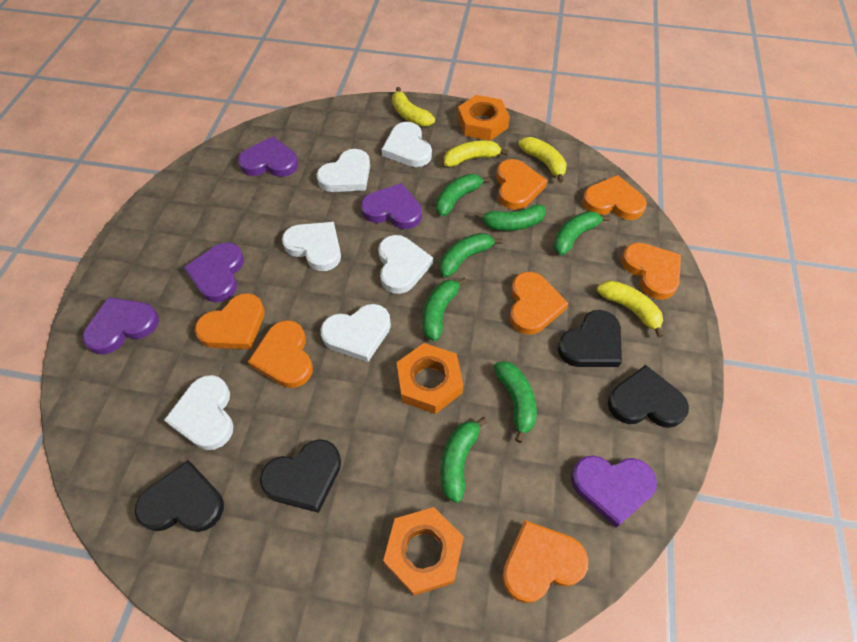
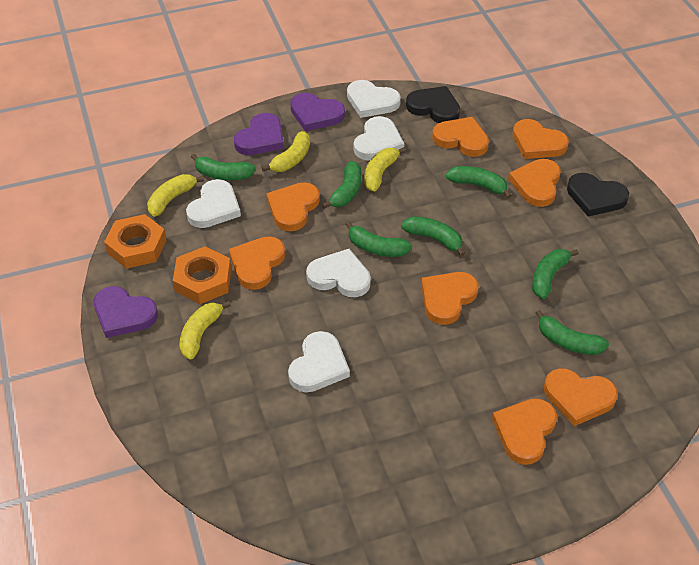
black heart: [135,460,224,532] [260,439,341,513] [558,310,622,367] [608,365,689,428] = 4 -> [406,86,460,123] [567,173,629,217] = 2
orange heart: [195,293,265,349] [248,320,313,388] [496,159,548,210] [502,520,589,603] [509,272,569,335] [582,175,647,220] [621,242,681,300] = 7 -> [229,236,285,290] [266,182,320,231] [421,272,479,325] [432,117,489,157] [492,398,557,465] [508,159,561,207] [512,119,569,159] [544,368,618,426] = 8
orange nut: [383,507,464,596] [397,343,463,414] [458,95,510,141] = 3 -> [104,214,166,269] [173,247,231,304] = 2
purple heart: [83,297,159,355] [184,242,244,302] [238,136,298,177] [361,183,422,229] [571,455,657,528] = 5 -> [94,286,158,338] [234,113,284,155] [290,93,345,131] = 3
white heart: [164,375,234,450] [282,222,341,271] [317,149,370,192] [320,304,391,362] [378,235,433,294] [381,122,432,167] = 6 -> [186,179,241,228] [288,331,350,392] [306,249,371,297] [347,80,401,118] [354,116,404,160] = 5

